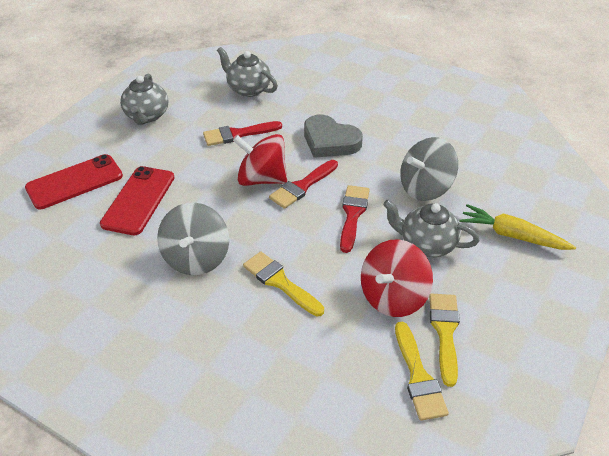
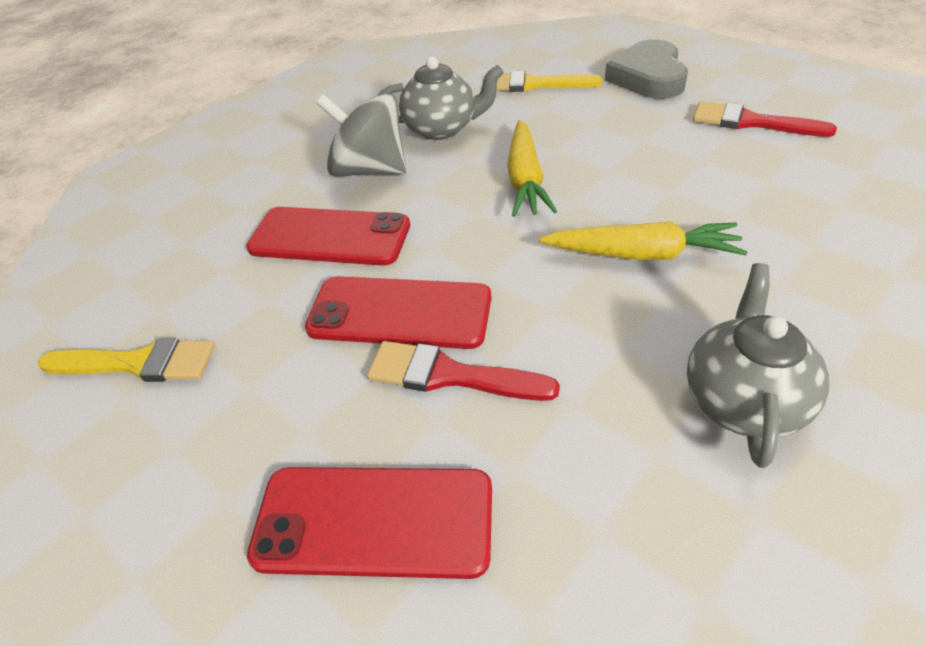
grey spinning top: [157,203,229,275] [400,137,458,201] = 2 -> [316,93,406,177] = 1
grey teapot: [120,73,168,125] [217,47,278,97] [383,200,479,257] = 3 -> [377,57,504,140] [687,263,829,468] = 2
red brush: [203,121,282,146] [269,160,338,209] [340,185,370,253] = 3 -> [367,341,560,401] [693,101,837,137] = 2
red phone: [25,154,123,209] [100,166,174,235] = 2 -> [246,207,410,266] [247,467,492,579] [305,276,491,349] = 3
red spinning top: [233,134,287,186] [361,239,433,317] = 2 -> none = 0
yellow brush: [243,251,324,316] [395,322,449,421] [429,293,460,387] = 3 -> [38,338,215,382] [497,71,602,92] = 2
yellow carrot: [460,204,576,250] = 1 -> [507,120,557,217] [539,222,748,260] = 2

